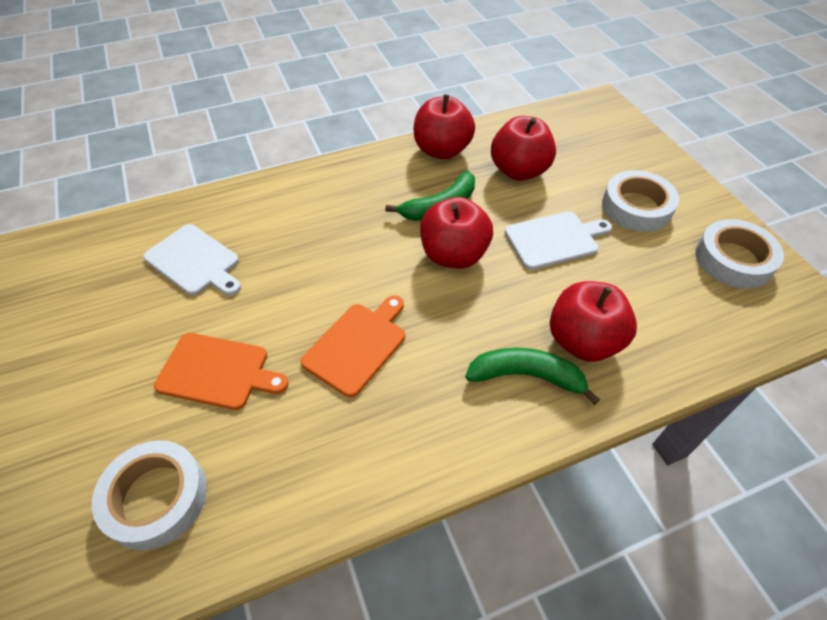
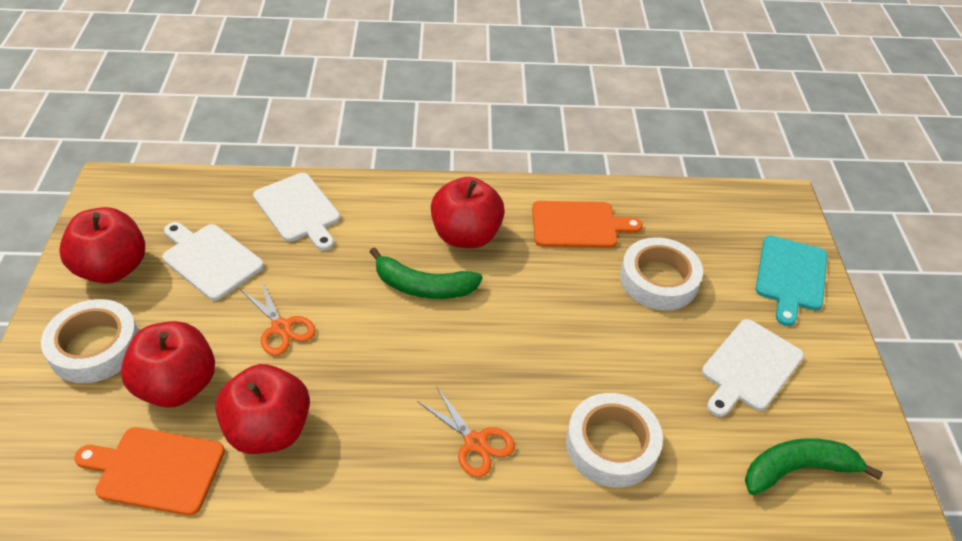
orange scissors: none = 0 -> [240,280,316,356] [417,386,515,477] = 2
turquoise cutting board: none = 0 -> [756,235,827,326] = 1
white cutting board: [143,224,241,296] [505,211,612,270] = 2 -> [162,222,264,301] [253,173,340,251] [702,319,804,417] = 3

